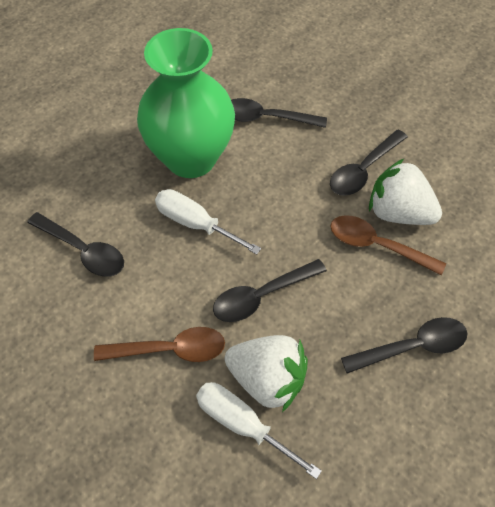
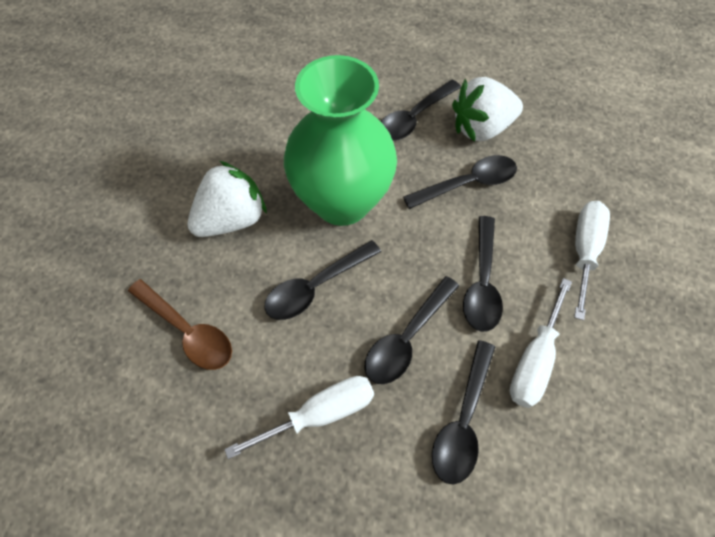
black spoon: [27,212,124,277] [213,259,327,322] [231,98,327,128] [330,130,408,196] [341,317,468,374] = 5 -> [264,240,381,320] [364,276,459,384] [380,80,461,141] [403,155,517,209] [432,340,495,484] [463,216,503,332] = 6
brown spoon: [94,327,225,362] [330,215,446,276] = 2 -> [128,279,232,370] = 1
white screwdriver: [155,189,261,254] [196,382,322,479] = 2 -> [224,376,374,459] [510,278,572,408] [574,201,610,321] = 3

